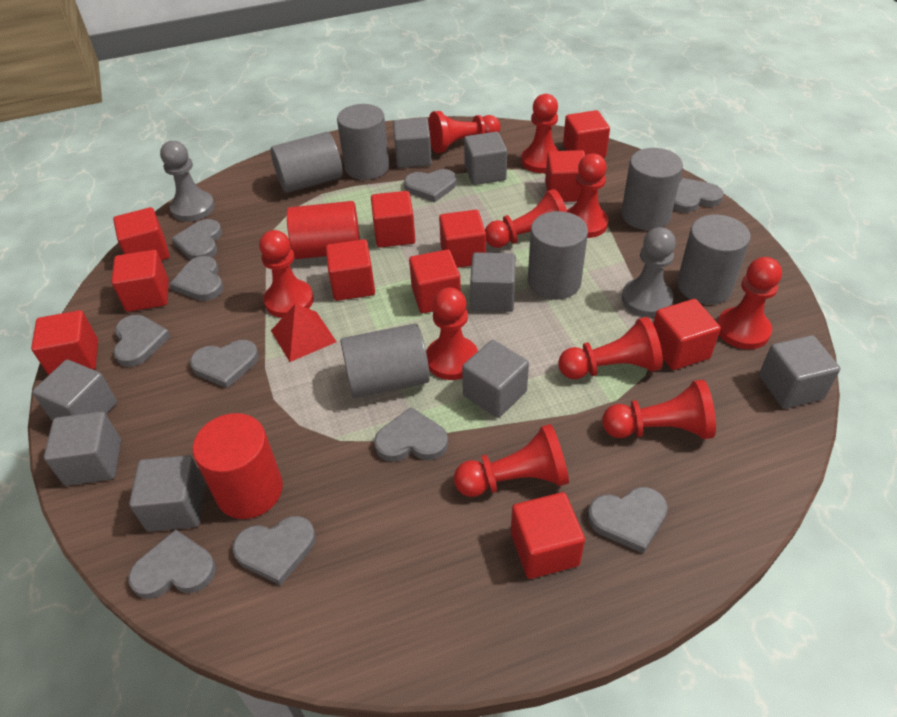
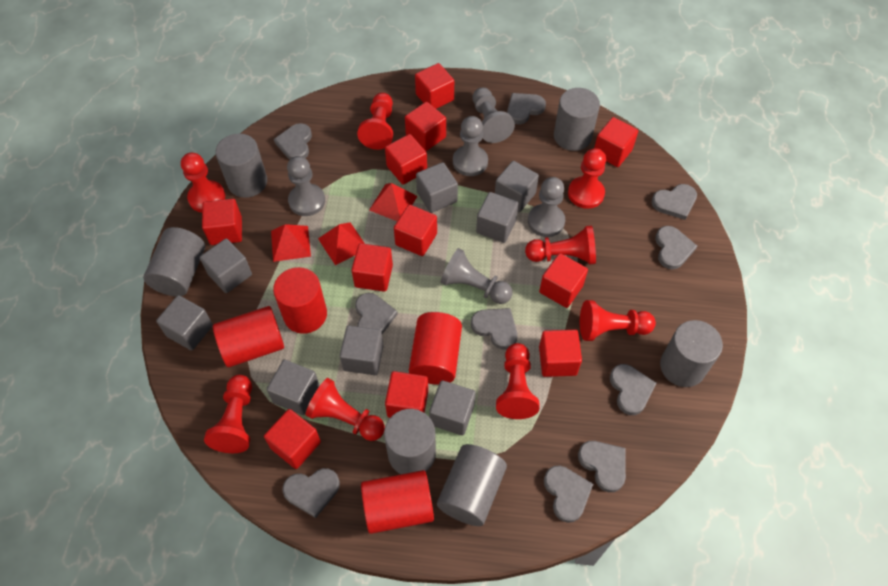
grey pawn: [160,141,215,222] [622,227,676,317] = 2 -> [287,156,325,216] [440,248,513,304] [453,116,488,176] [473,87,515,143] [528,177,565,237] = 5
red cylinder: [192,413,283,519] [287,201,360,259] = 2 -> [213,306,284,367] [273,267,327,334] [361,470,434,534] [409,312,462,385] = 4
red pawn: [259,230,314,318] [426,287,478,380] [428,111,500,153] [454,424,569,497] [485,189,567,248] [521,94,559,173] [558,317,663,379] [567,154,609,238] [602,380,716,439] [717,257,782,349] = 10 -> [181,153,225,213] [204,375,252,453] [306,378,385,441] [357,93,393,150] [496,343,539,419] [525,225,596,265] [568,148,606,209] [580,300,656,341] = 8
red pyramid: [271,304,337,362] = 1 -> [271,224,311,262] [318,222,365,265] [369,183,417,221] = 3

